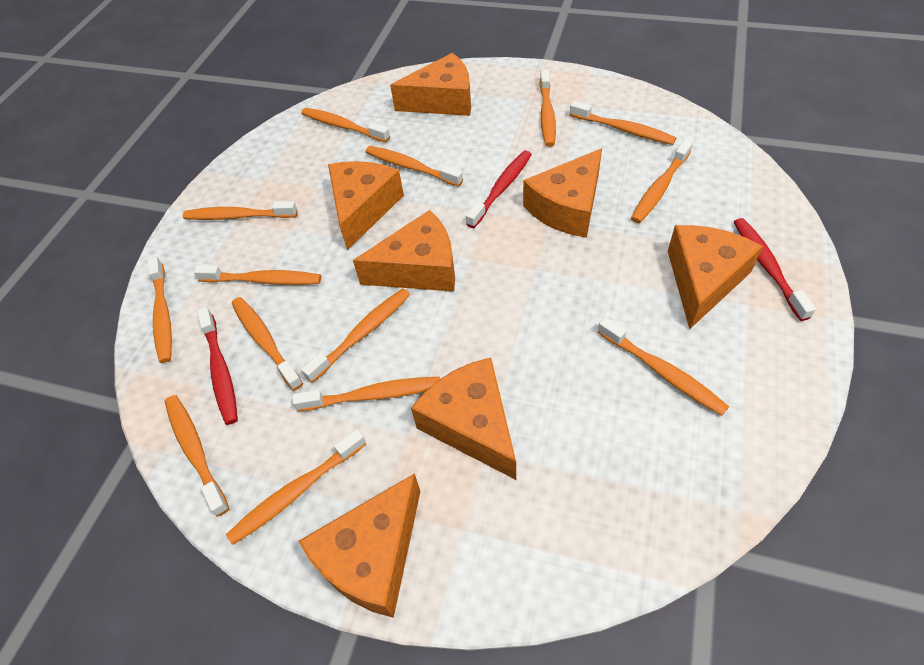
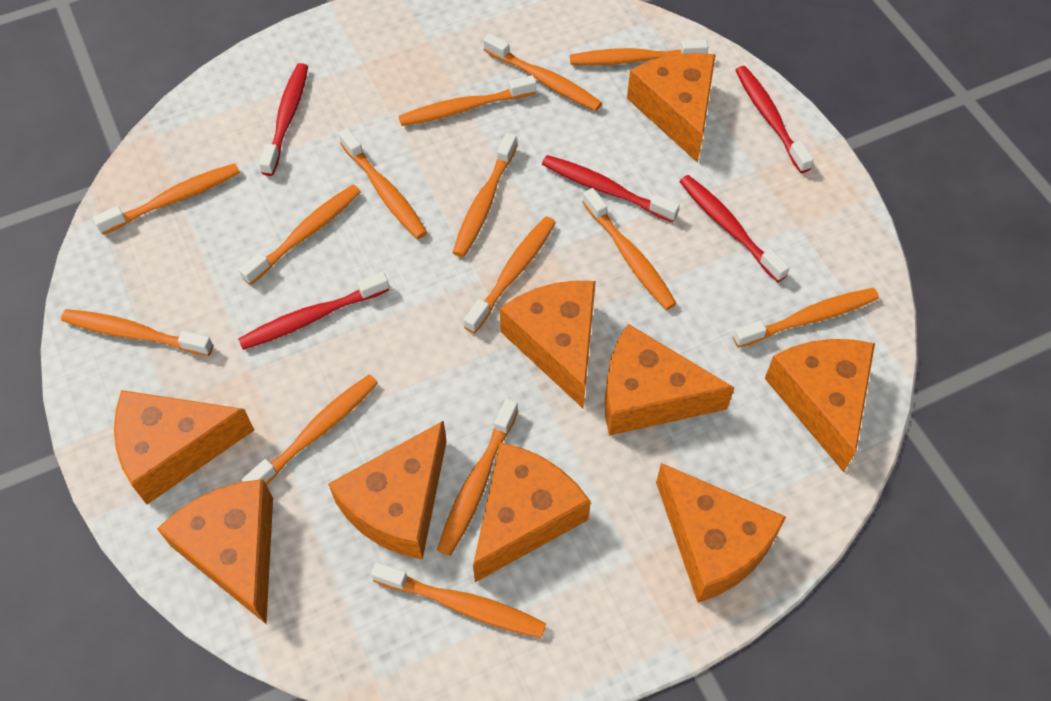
orange cheese: [299,473,421,618] [328,161,404,250] [353,210,455,291] [390,53,471,116] [411,358,516,480] [523,148,602,238] [668,225,763,329] = 7 -> [114,390,254,504] [157,479,273,624] [328,420,447,560] [473,442,591,582] [500,281,596,408] [605,324,735,436] [627,53,716,163] [656,463,786,603] [765,339,875,472] = 9
red toothbrush: [197,307,238,425] [466,151,532,228] [734,218,816,321] = 3 -> [238,272,389,350] [259,63,308,176] [542,155,680,222] [679,175,790,282] [735,66,814,173] = 5

